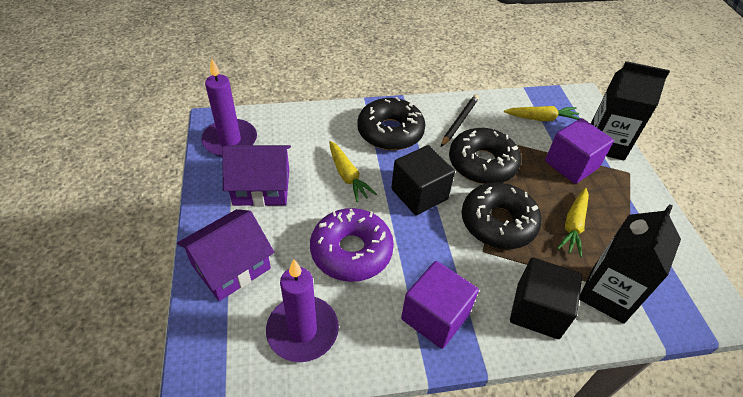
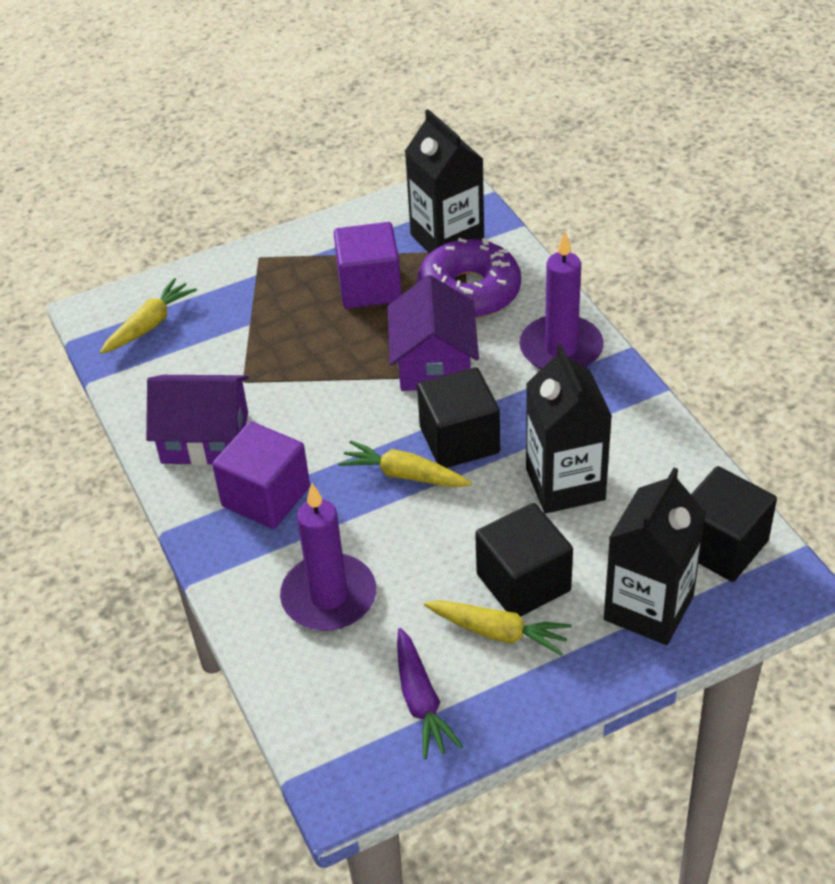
black carton: [579,204,681,324] [591,61,670,160] = 2 -> [405,109,484,253] [526,344,612,514] [604,468,706,645] = 3
black cube: [391,145,455,215] [510,258,582,339] = 2 -> [417,367,500,468] [475,503,573,617] [691,466,777,582] = 3
black donut: [357,97,426,150] [449,128,521,184] [462,182,542,249] = 3 -> none = 0
black pencil: [441,94,479,147] = 1 -> none = 0
purple carrot: none = 0 -> [397,628,463,759] = 1

